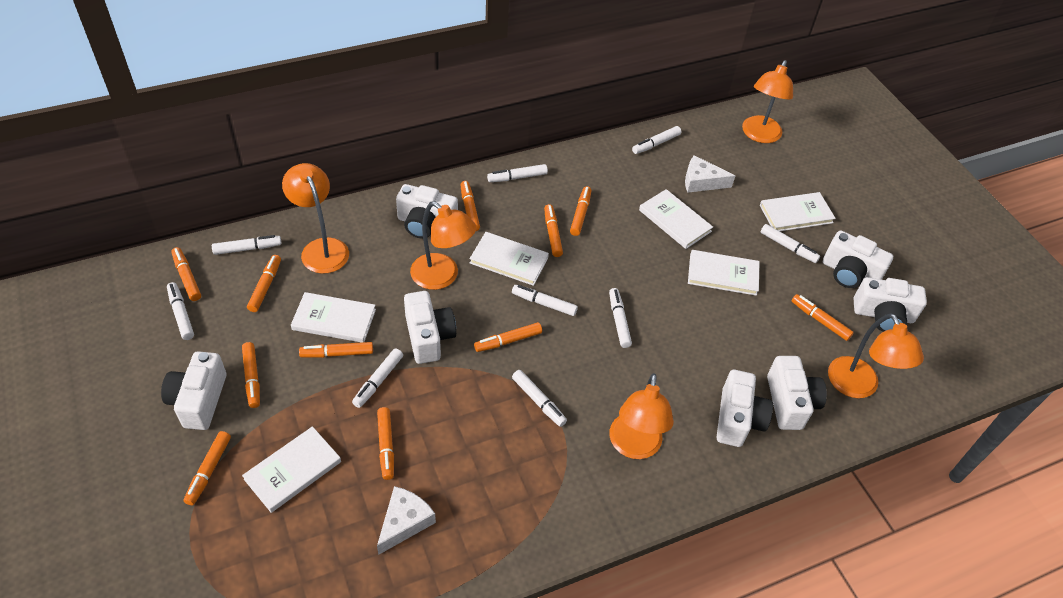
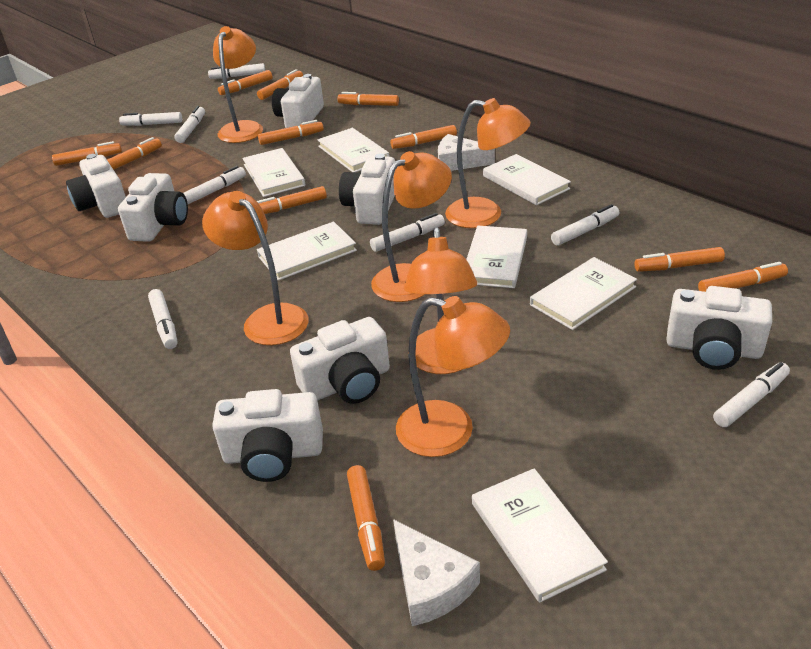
orange lamp: [282,163,349,274] [410,201,476,290] [609,373,674,459] [742,60,793,143] [828,313,924,398] = 5 -> [202,191,308,345] [213,26,263,143] [371,151,452,302] [396,296,510,457] [404,227,477,374] [445,98,531,228] = 6
white book: [242,426,341,513] [291,292,376,342] [470,232,549,286] [639,189,713,249] [688,250,760,296] [760,192,836,231] = 6 -> [242,148,305,197] [257,221,357,281] [318,128,390,172] [466,226,527,288] [472,468,608,603] [483,154,571,205] [530,257,637,330] = 7
white marker: [167,282,194,340] [212,235,281,255] [352,348,403,408] [487,164,548,182] [512,285,578,316] [512,370,567,427] [609,288,632,348] [632,126,681,154] [761,224,820,263] = 9 -> [119,112,182,126] [148,289,178,349] [174,106,205,143] [183,166,246,204] [208,63,265,79] [370,213,445,252] [551,204,619,246] [713,362,790,427] = 8

